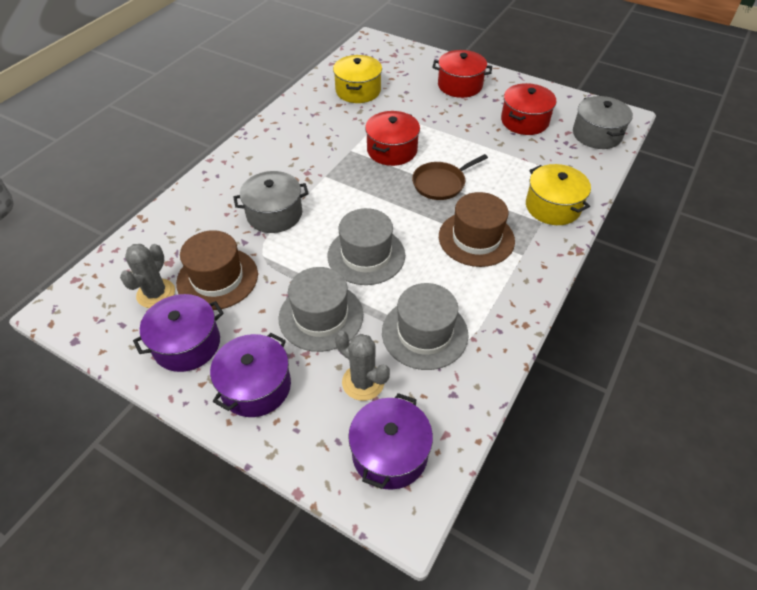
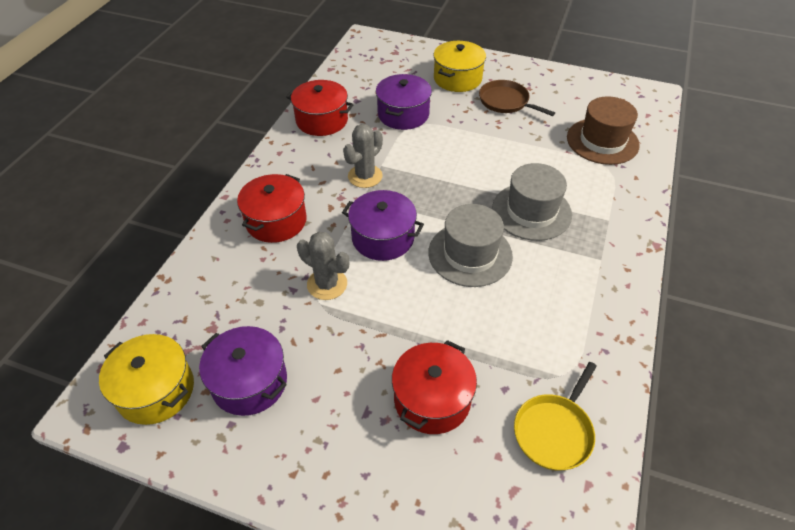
brown hat: [176,230,258,310] [439,192,515,267] = 2 -> [567,96,640,165] = 1
grey hat: [278,267,363,352] [327,208,405,285] [382,283,469,370] = 3 -> [428,204,513,287] [492,163,572,241] = 2
grey pot: [233,171,309,233] [573,96,633,149] = 2 -> none = 0
yellow pan: none = 0 -> [514,362,597,470] = 1

